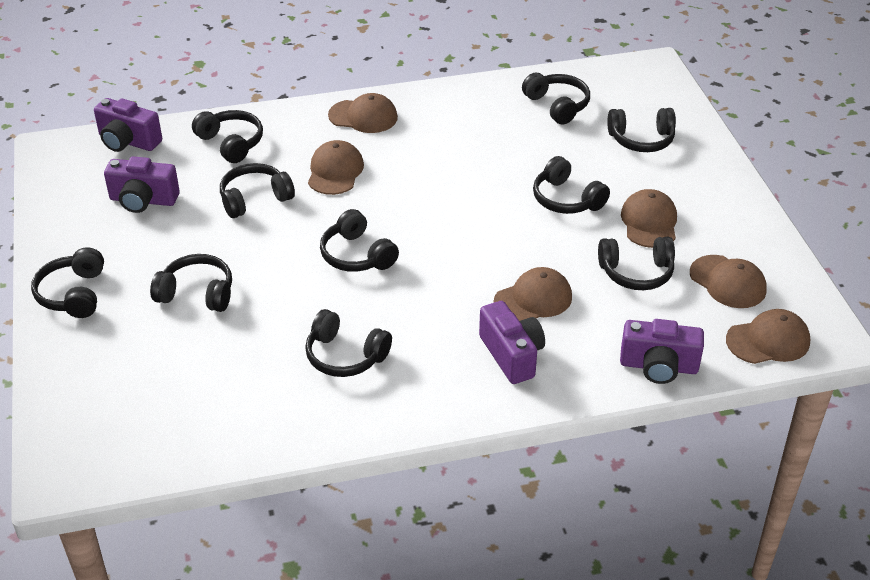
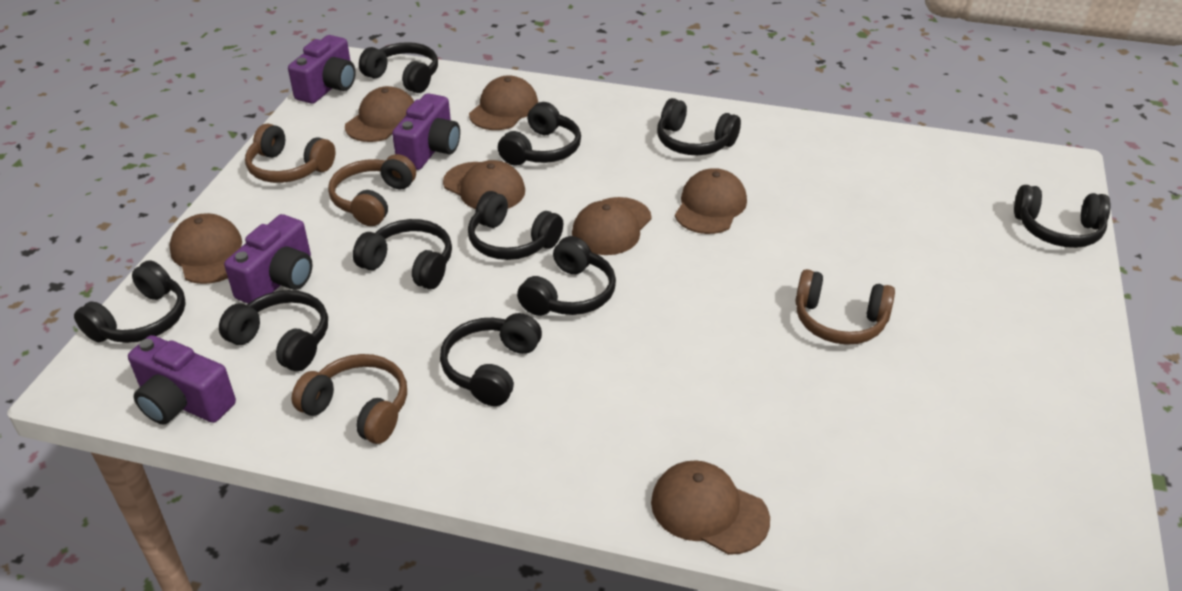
brown cap: [308,140,364,195] [328,93,398,133] [493,267,572,321] [621,189,677,248] [690,255,767,308] [726,309,810,364] = 6 -> [170,213,242,284] [345,86,414,142] [443,160,525,209] [469,75,538,130] [572,197,652,255] [651,460,770,555] [675,168,747,234] = 7
brown headphones: none = 0 -> [245,123,336,183] [292,354,407,444] [328,154,416,226] [795,269,895,345] = 4

